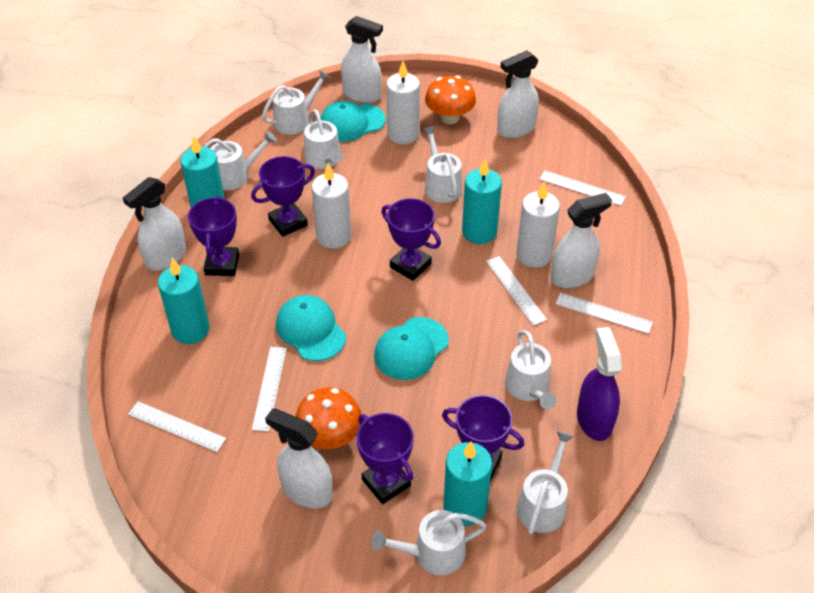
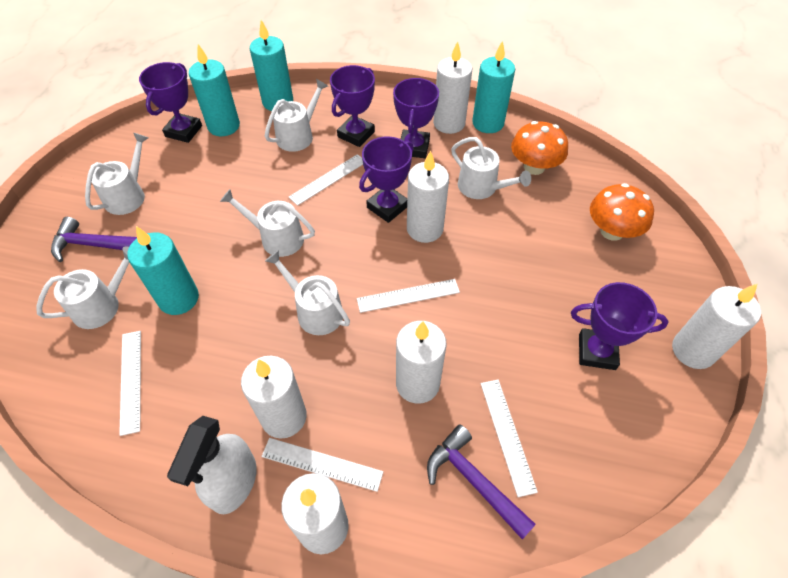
purple hammer: none = 0 -> [51,217,137,262] [427,424,536,539] = 2
purple spray bottle: [577,327,622,441] = 1 -> none = 0
turquoise cap: [276,295,346,361] [320,101,386,142] [374,317,449,380] = 3 -> none = 0
white candle: [311,163,351,249] [386,61,420,144] [516,182,560,268] = 3 -> [241,356,307,439] [281,473,349,554] [396,321,447,404] [407,150,449,243] [433,41,472,134] [672,283,761,369] = 6
white spray bottle: [123,177,186,271] [265,408,333,508] [341,16,383,103] [497,50,539,138] [551,193,612,288] = 5 -> [167,416,257,514] = 1
white watering can: [203,131,277,190] [262,70,330,135] [304,109,344,169] [371,510,486,575] [422,126,462,203] [505,330,557,409] [517,431,574,535] = 7 -> [36,246,129,329] [85,133,149,215] [220,189,315,257] [265,79,328,152] [265,250,350,335] [451,137,531,199] = 6

